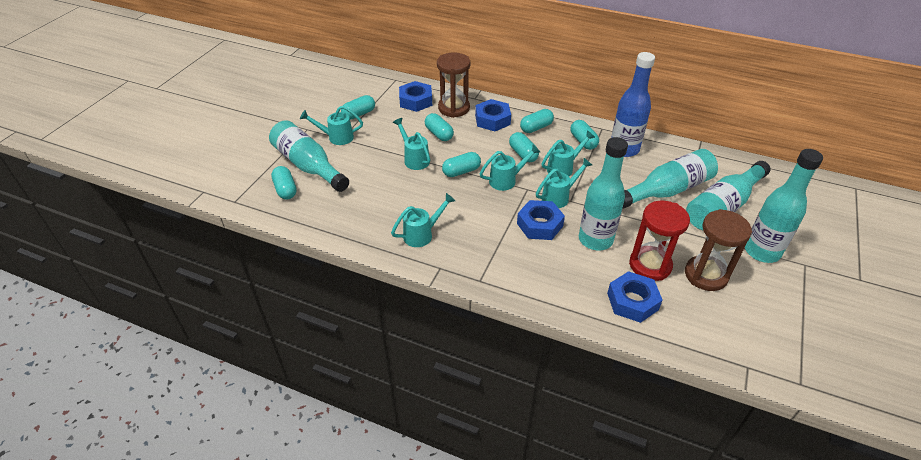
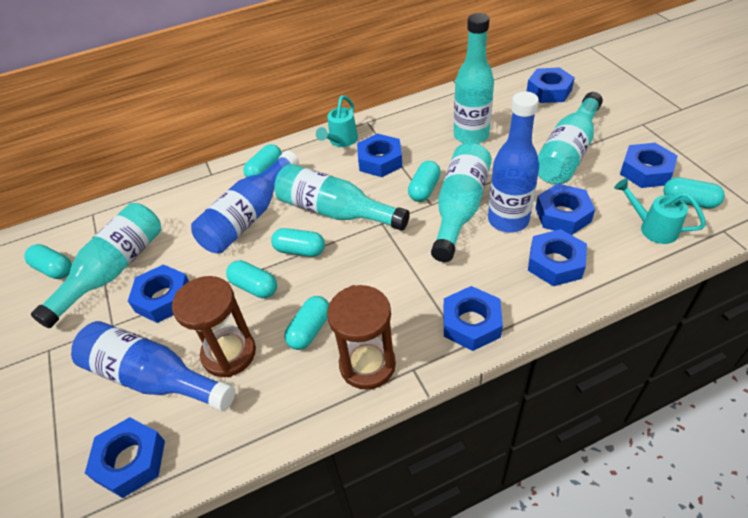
blue bottle: [611,52,655,157] = 1 -> [71,321,235,411] [191,151,299,253] [488,91,539,233] = 3
blue nut: [399,81,432,112] [475,99,511,131] [517,200,565,240] [607,271,662,323] = 4 -> [85,417,165,498] [128,264,189,323] [357,134,402,177] [443,286,503,351] [527,67,575,103] [528,229,587,286] [535,184,595,235] [620,143,678,188] = 8
red hourglass: [629,201,690,281] = 1 -> none = 0
turquoise watering can: [300,106,363,145] [391,193,455,247] [393,118,430,170] [479,144,540,191] [536,158,592,208] [541,130,595,176] = 6 -> [316,95,358,147] [614,178,706,244] = 2

